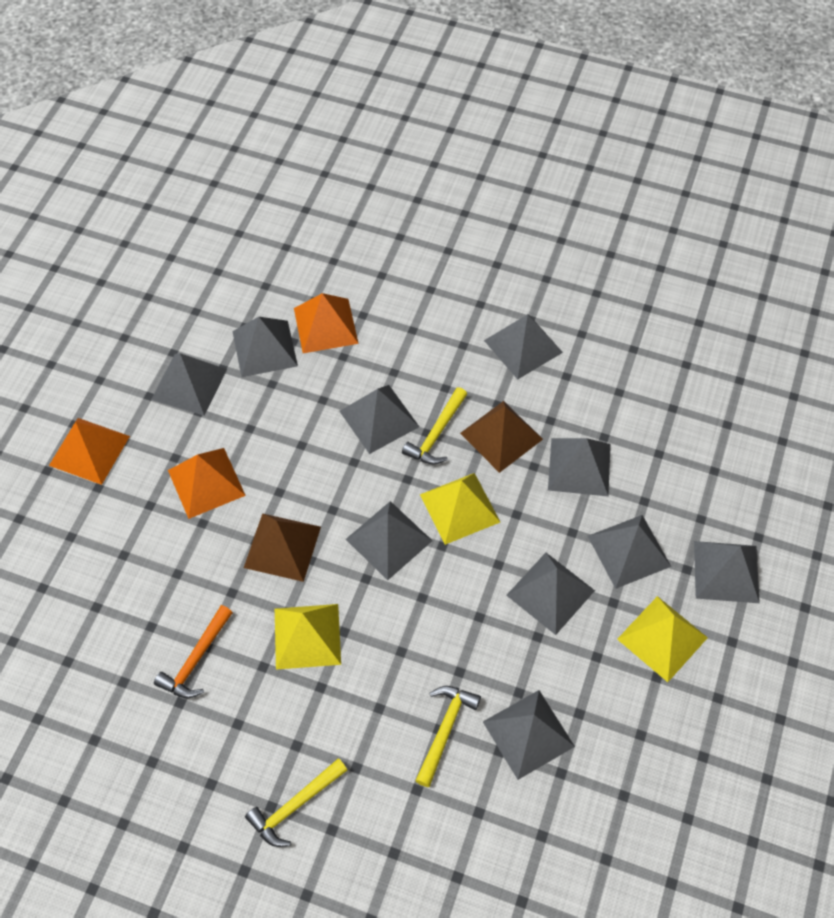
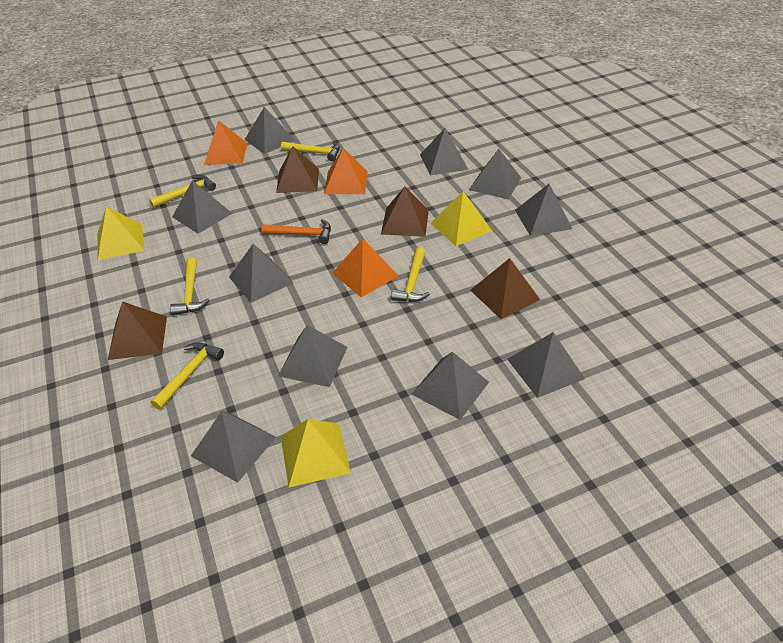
brown pyramid: [244,513,321,582] [460,401,543,473] = 2 -> [108,301,167,360] [276,146,319,193] [381,187,429,237] [470,258,540,319] = 4
yellow hammer: [245,758,347,847] [402,387,467,464] [415,686,481,787] = 3 -> [149,175,216,208] [151,342,224,410] [170,258,210,315] [281,142,340,161] [391,247,430,302] = 5

